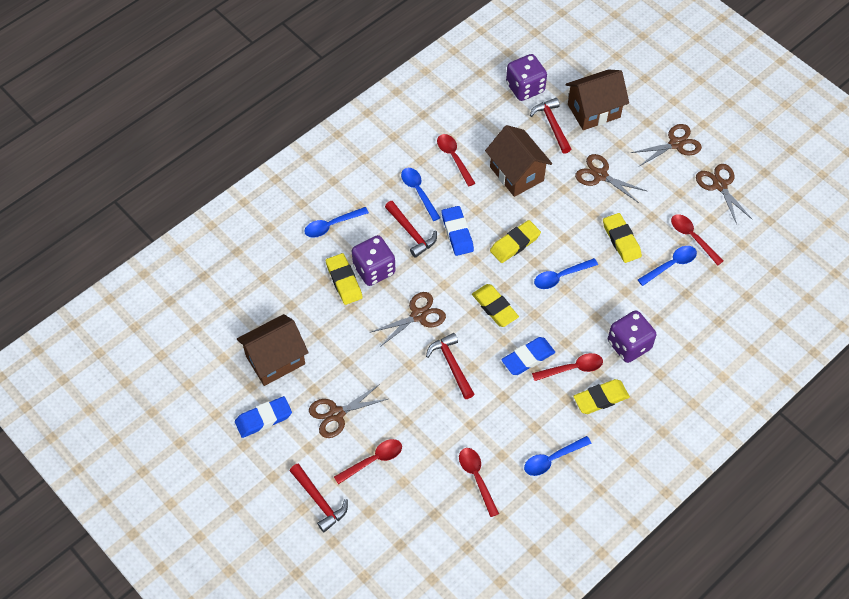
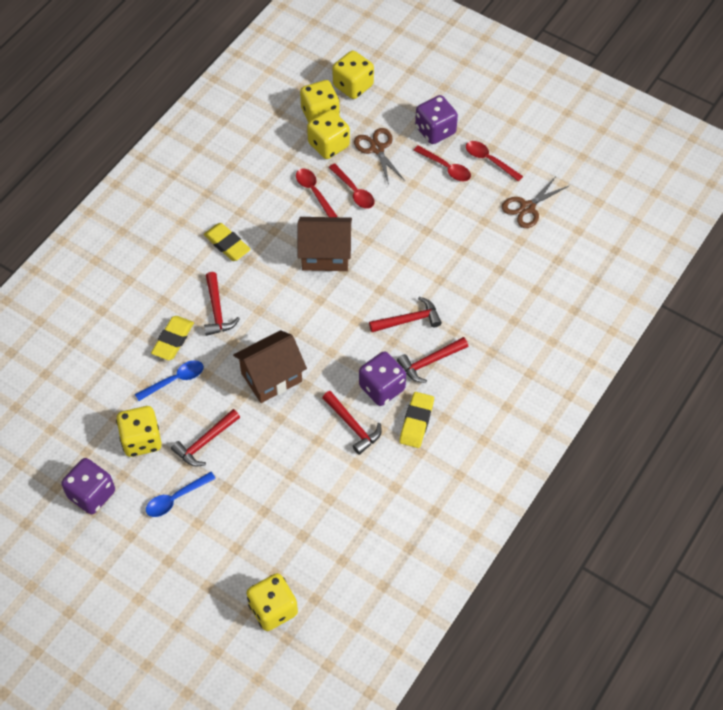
blue eraser: [235,396,292,438] [442,206,474,256] [501,337,555,375] = 3 -> none = 0
blue spoon: [304,207,369,238] [401,168,440,221] [524,436,592,476] [534,258,598,289] [638,246,697,286] = 5 -> [135,360,204,401] [146,472,216,517] = 2
brown house: [237,314,309,386] [485,125,552,197] [565,69,629,130] = 3 -> [233,330,307,403] [298,217,352,271] = 2
brown scissors: [309,383,388,438] [371,292,446,347] [575,154,647,203] [631,124,702,166] [696,164,753,224] = 5 -> [354,128,405,185] [502,175,570,228] = 2
red hammer: [290,464,348,532] [385,201,437,258] [426,333,474,399] [530,98,571,154] = 4 -> [171,409,240,467] [204,272,240,336] [322,391,382,455] [369,297,442,332] [397,337,468,383] = 5
red spoon: [334,439,402,484] [437,134,475,186] [459,448,499,517] [532,353,603,381] [671,214,723,265] = 5 -> [296,168,338,217] [328,163,374,209] [413,145,471,181] [466,141,523,181] = 4
yellow dice: none = 0 -> [116,406,162,457] [247,573,298,631] [300,80,340,123] [307,110,350,159] [332,50,374,99] = 5
yellow eraser: [326,253,363,305] [472,284,519,327] [490,220,541,263] [573,379,630,414] [603,213,642,263] = 5 -> [151,316,194,360] [204,223,251,261] [399,392,434,448] = 3

